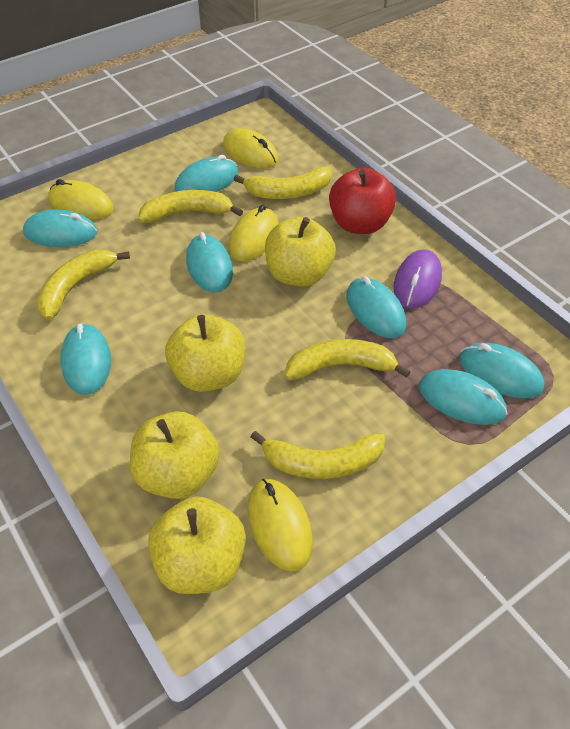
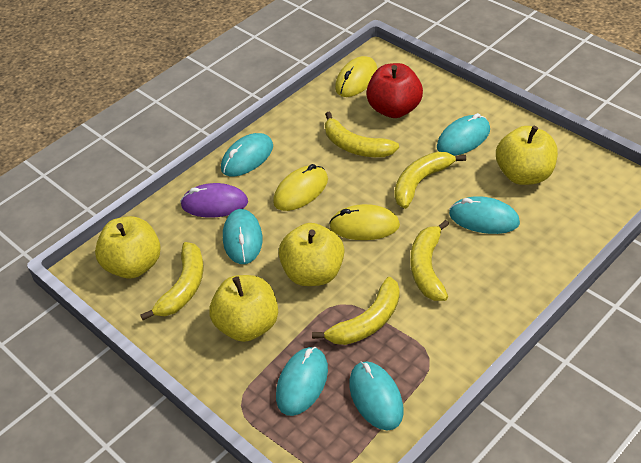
turquoise mouse: [23,209,97,247] [60,323,111,395] [175,155,239,192] [186,232,233,293] [346,276,406,338] [419,369,508,425] [459,343,544,398] = 7 -> [221,133,273,177] [223,209,262,264] [276,347,328,416] [349,361,404,430] [437,113,490,156] [449,196,520,234] = 6
yellow mouse: [48,179,114,220] [223,128,279,169] [229,205,279,261] [248,479,313,572] = 4 -> [273,164,328,211] [329,204,400,240] [335,56,377,97] = 3

